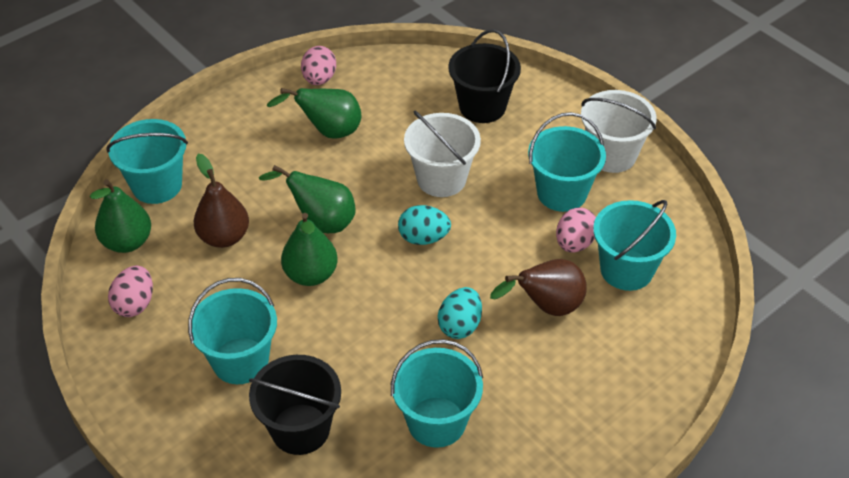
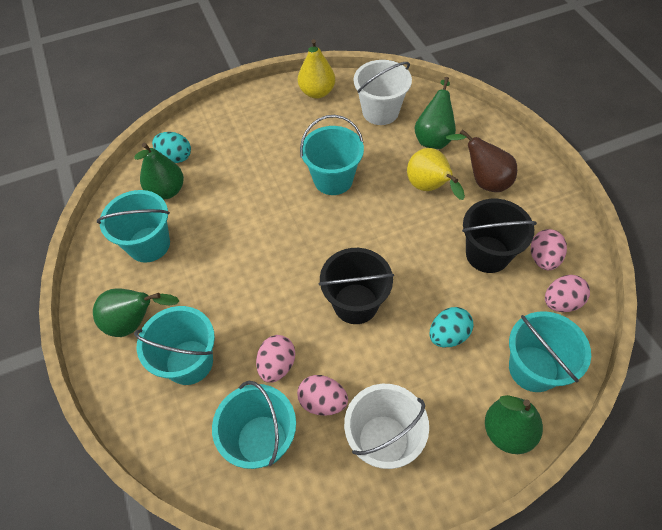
brown pear: [194,154,249,248] [490,259,587,316] = 2 -> [446,129,517,192] = 1
pink egg: [108,266,153,317] [301,46,336,85] [556,207,596,253] = 3 -> [256,335,295,383] [297,375,348,416] [531,229,567,270] [545,275,590,312] = 4
yellow pear: none = 0 -> [298,39,335,99] [407,148,465,200] = 2

